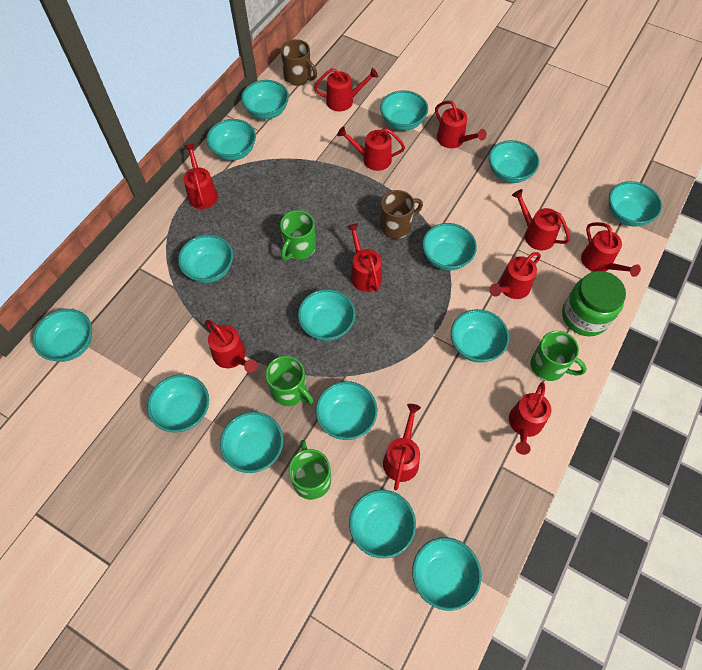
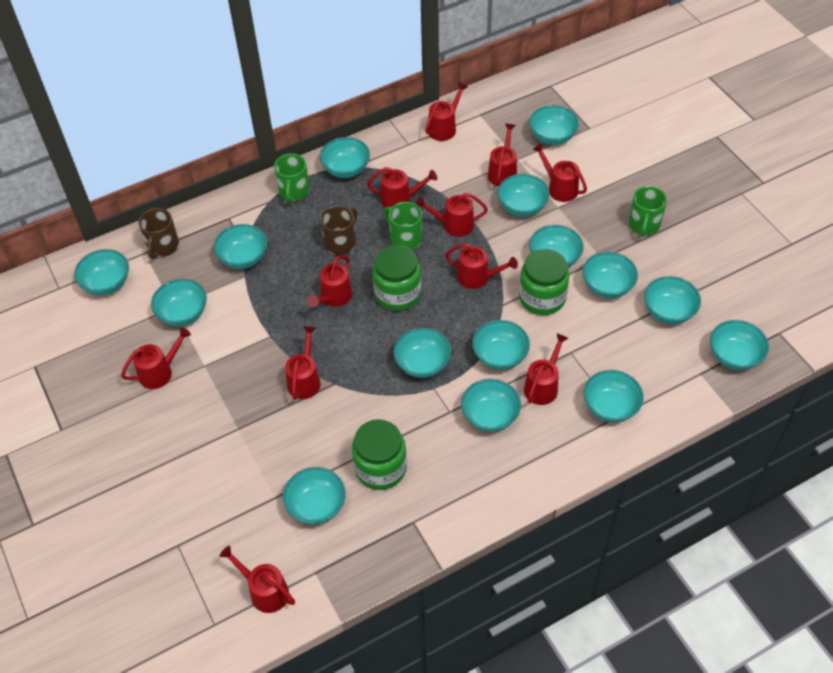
green jar: [562,271,626,336] = 1 -> [352,419,407,490] [372,245,421,311] [519,249,570,315] = 3
green mug: [266,356,314,406] [280,210,316,260] [289,440,331,500] [530,331,587,381] = 4 -> [274,153,310,203] [384,202,422,250] [629,186,667,237] = 3

